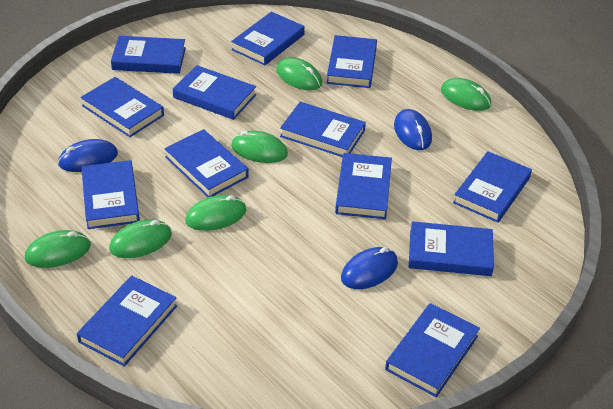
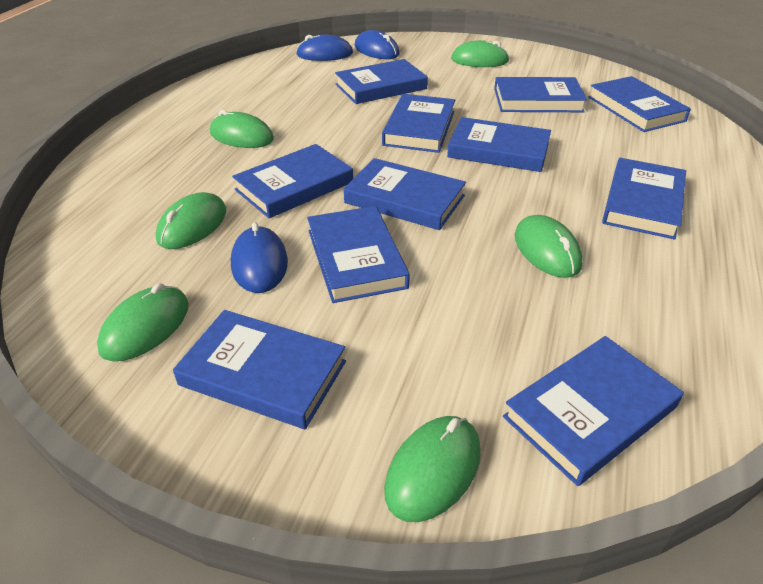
blue book: [77,276,177,366] [80,77,164,137] [81,160,140,229] [111,36,186,74] [164,129,249,197] [173,65,256,120] [231,12,305,65] [280,102,366,157] [327,35,377,88] [335,153,392,219] [385,303,480,397] [409,221,494,276] [453,151,532,223] = 13 -> [173,310,346,429] [232,144,353,218] [307,206,410,303] [335,59,428,104] [344,158,466,230] [382,94,455,153] [447,117,551,172] [494,77,587,112] [503,336,684,486] [588,76,691,132] [602,158,686,240] = 11

